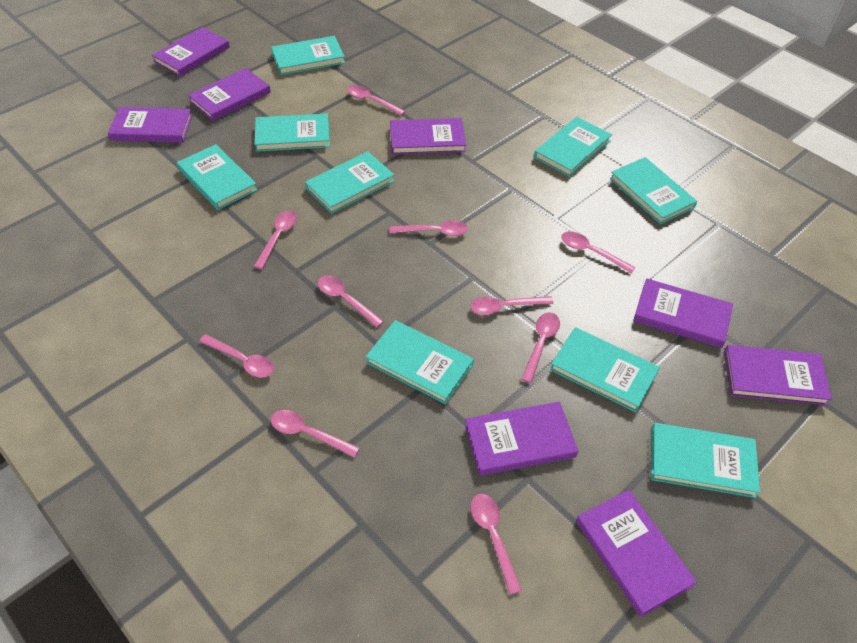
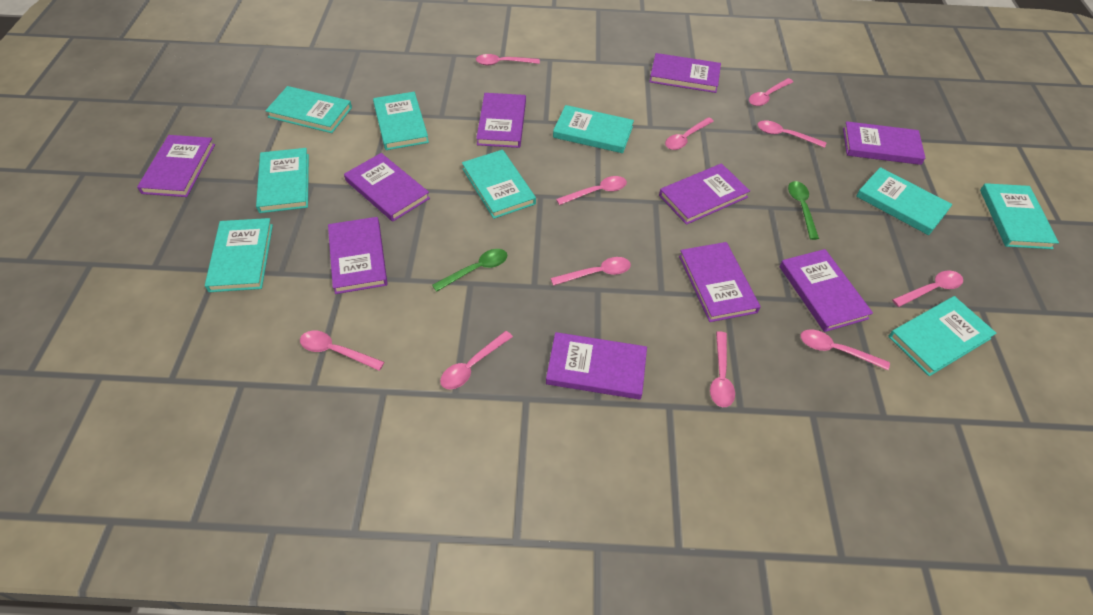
green spoon: none = 0 -> [432,249,507,292] [788,181,819,240] = 2
pink spoon: [199,334,274,378] [254,211,297,269] [271,410,360,458] [318,275,384,327] [347,85,405,116] [390,220,468,236] [470,296,553,315] [471,494,522,595] [521,312,560,383] [561,231,635,273] = 10 -> [300,331,384,371] [440,331,513,390] [476,54,540,65] [550,257,631,286] [556,176,627,205] [665,117,714,150] [710,331,735,407] [749,78,793,106] [758,120,826,148] [801,329,890,370] [892,270,963,307] = 11
purple book: [108,107,192,143] [152,27,230,77] [188,68,271,121] [390,118,466,155] [465,402,578,476] [576,490,697,617] [633,278,733,348] [724,345,832,406] = 8 -> [137,135,215,197] [328,217,388,294] [344,153,430,222] [476,93,526,148] [546,332,647,399] [649,53,721,93] [659,163,750,225] [679,242,761,322] [780,249,873,332] [843,121,925,165] = 10

